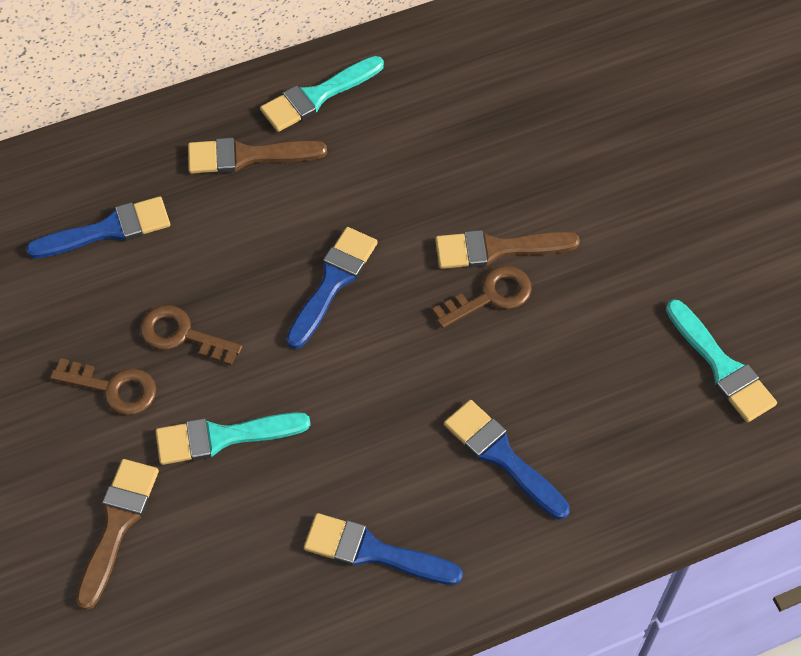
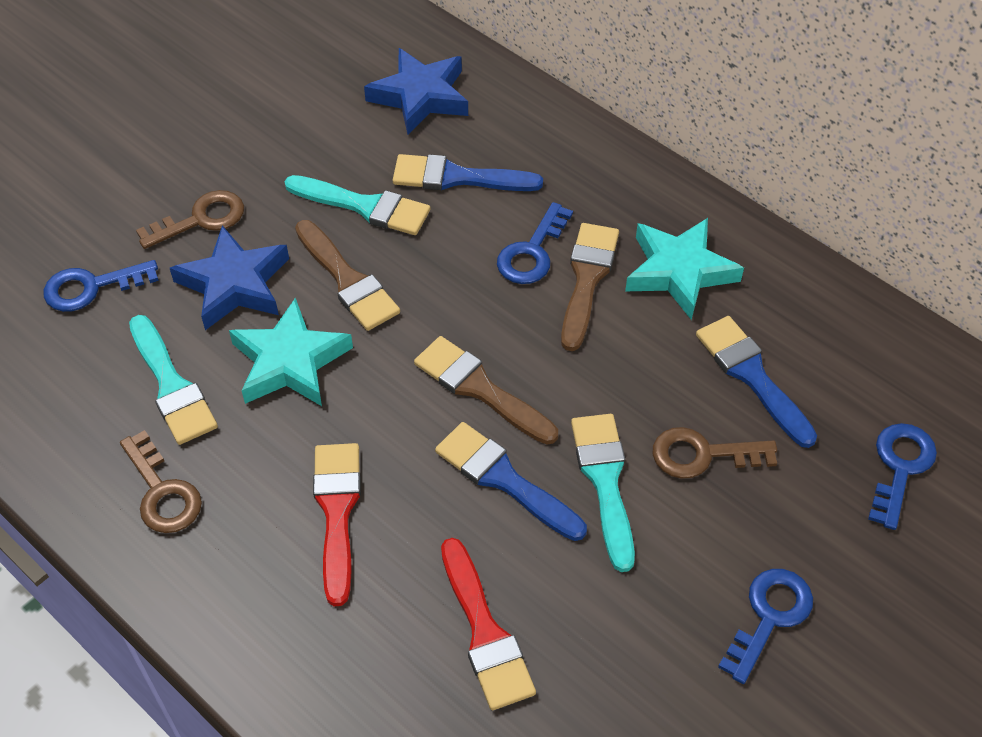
blue brush: [26,196,170,258] [286,227,378,349] [304,513,463,585] [444,400,570,519] = 4 -> [393,154,543,191] [435,422,587,541] [696,316,817,448] = 3
blue key: none = 0 -> [44,260,159,312] [497,202,573,284] [718,569,813,684] [868,423,937,530] = 4
blue star: none = 0 -> [170,225,289,330] [364,48,468,135] = 2
red brush: none = 0 -> [313,443,361,606] [441,538,536,710] = 2
turquoise star: none = 0 -> [229,297,353,406] [625,218,744,320] = 2

